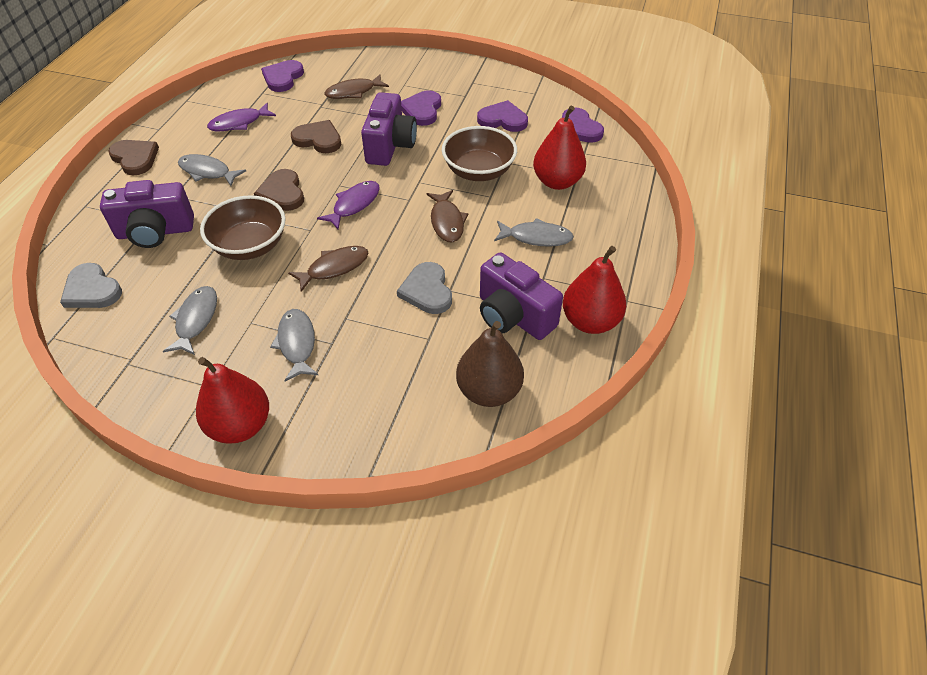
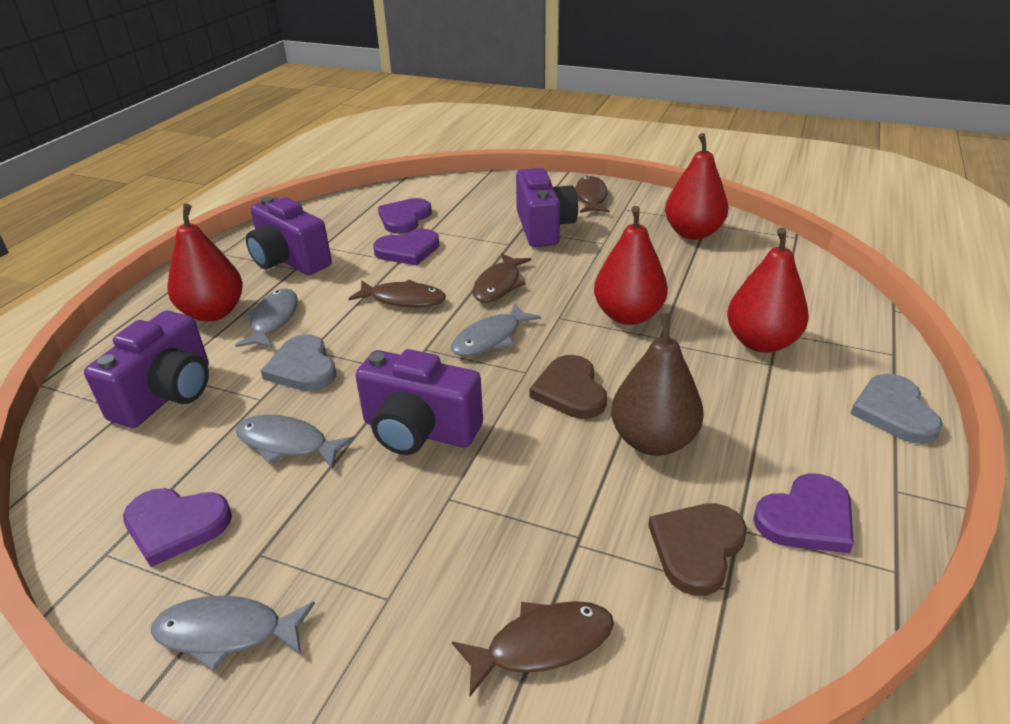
brown bowl: [200,195,286,260] [442,126,517,181] = 2 -> none = 0
brown fish: [288,246,369,292] [325,74,389,99] [426,190,468,243] = 3 -> [348,280,446,308] [452,601,614,696] [473,253,531,303] [575,176,610,213] = 4
brown heart: [108,140,159,175] [254,169,304,211] [291,120,341,153] = 3 -> [530,355,607,419] [648,503,747,596] = 2
purple camera: [100,180,194,248] [361,92,417,166] [480,252,563,340] = 3 -> [84,311,209,428] [246,196,332,275] [355,349,483,455] [516,168,578,247] = 4
purple fish: [207,103,276,131] [317,181,380,229] = 2 -> none = 0
red pear: [196,357,269,444] [533,106,586,190] [563,246,626,334] = 3 -> [168,204,243,322] [594,206,668,325] [665,133,728,240] [727,228,809,353] = 4

